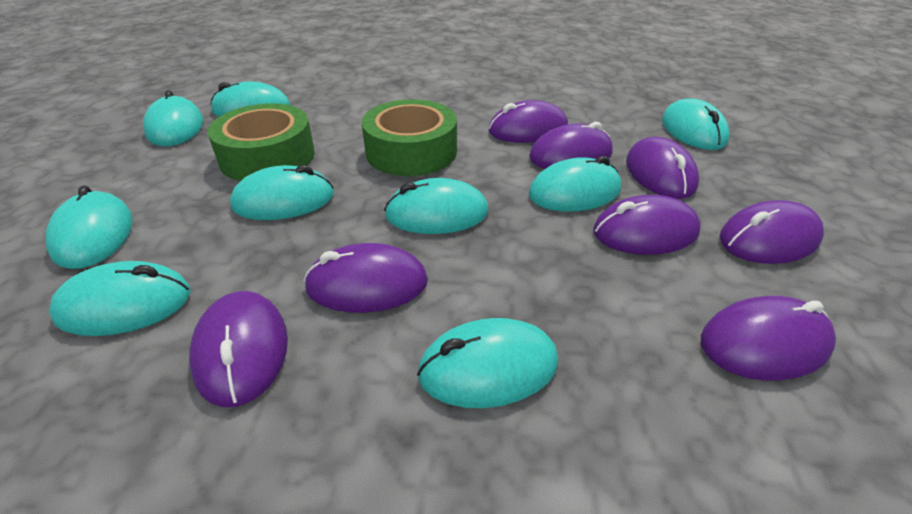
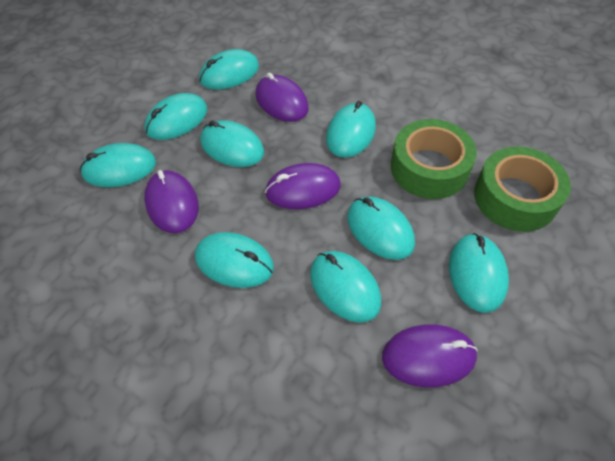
purple mouse: [189,291,288,407] [304,243,428,313] [488,100,568,143] [529,122,612,169] [593,195,701,255] [626,137,699,199] [701,296,836,381] [719,200,824,264] = 8 -> [144,170,199,233] [255,72,309,122] [265,163,341,209] [382,325,478,387] = 4

